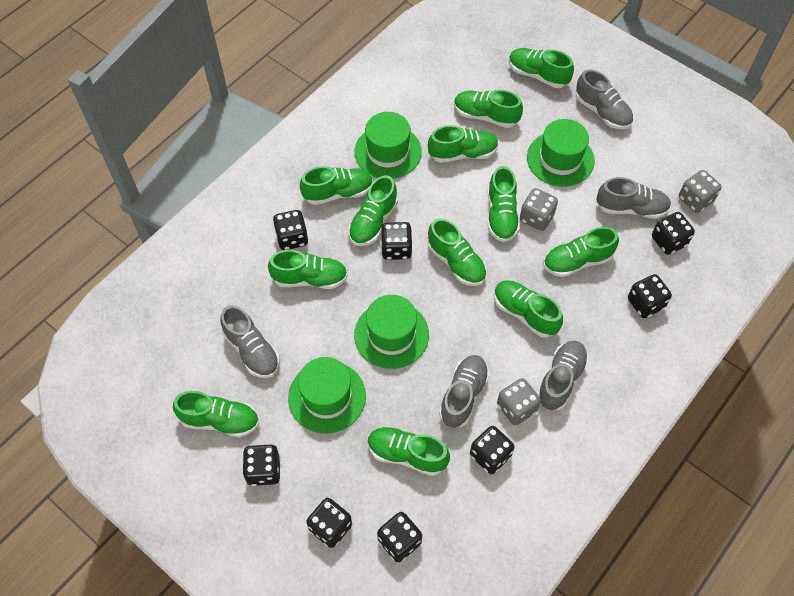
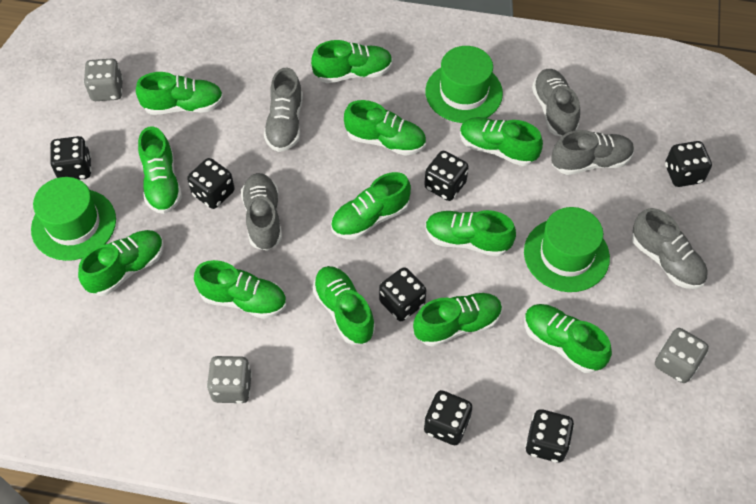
black dice: [242,444,281,486] [273,210,308,250] [306,498,352,548] [377,512,422,562] [381,222,412,260] [470,426,515,474] [628,274,672,318] [652,212,695,255] = 8 -> [50,136,92,182] [187,158,235,209] [379,267,426,321] [424,151,469,201] [424,390,472,445] [525,409,574,463] [665,141,712,187] = 7
green hat: [288,357,366,434] [354,295,429,369] [355,112,422,179] [527,119,595,187] = 4 -> [31,177,116,261] [425,46,503,123] [524,207,610,292] = 3

